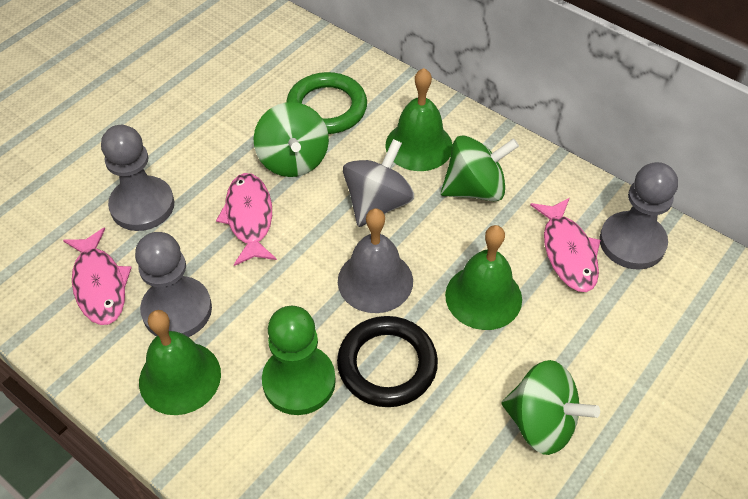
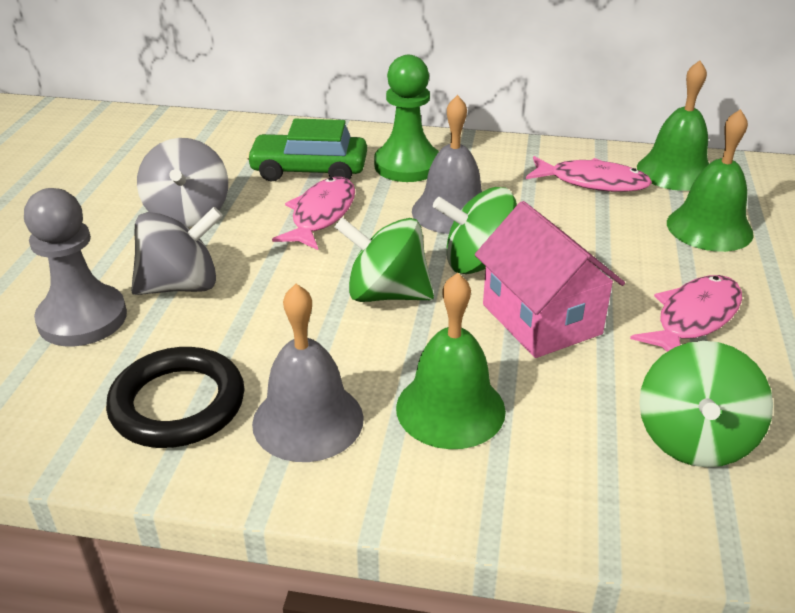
green car: none = 0 -> [246,119,367,182] = 1
green ring: [286,72,367,134] = 1 -> none = 0
grey bell: [338,208,413,313] = 1 -> [252,284,364,462] [412,95,482,234] = 2
grey pawn: [101,125,174,231] [135,232,212,337] [599,162,678,270] = 3 -> [24,188,127,347] = 1
grey spinning top: [343,139,414,227] = 1 -> [131,207,223,295] [137,138,228,227] = 2
pink house: none = 0 -> [475,201,625,358] = 1

